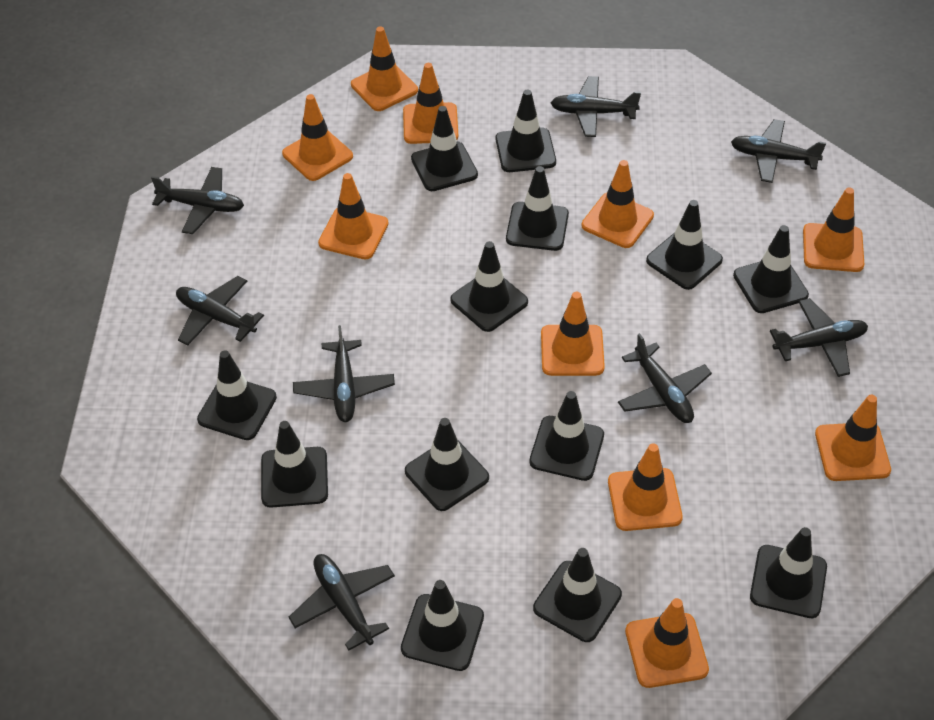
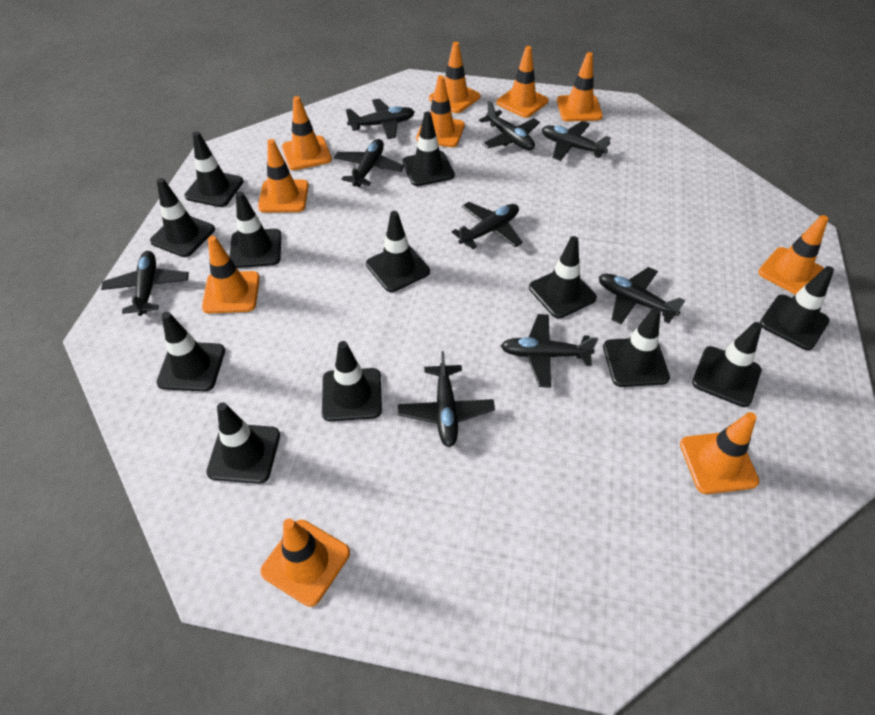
black plane: [151,167,244,234] [176,276,264,346] [288,554,395,651] [293,325,395,422] [551,76,641,137] [618,333,712,423] [731,119,826,183] [770,298,868,377] = 8 -> [101,251,189,316] [334,139,404,187] [346,99,415,139] [398,351,495,447] [452,202,522,249] [479,101,540,150] [501,314,598,388] [542,121,611,161] [599,267,686,324] = 9
black traffic cone: [197,350,277,440] [261,421,328,508] [401,580,484,671] [405,418,489,511] [411,106,478,191] [450,241,528,332] [496,90,556,172] [506,166,569,251] [529,391,604,481] [533,548,622,642] [646,200,723,290] [733,225,809,313] [750,527,827,618] = 13 -> [150,178,215,257] [156,312,225,392] [185,132,243,207] [206,402,280,484] [229,191,282,268] [322,341,382,421] [366,211,430,292] [402,112,455,186] [529,236,597,318] [603,307,670,387] [692,322,762,407] [760,266,834,350] = 12

